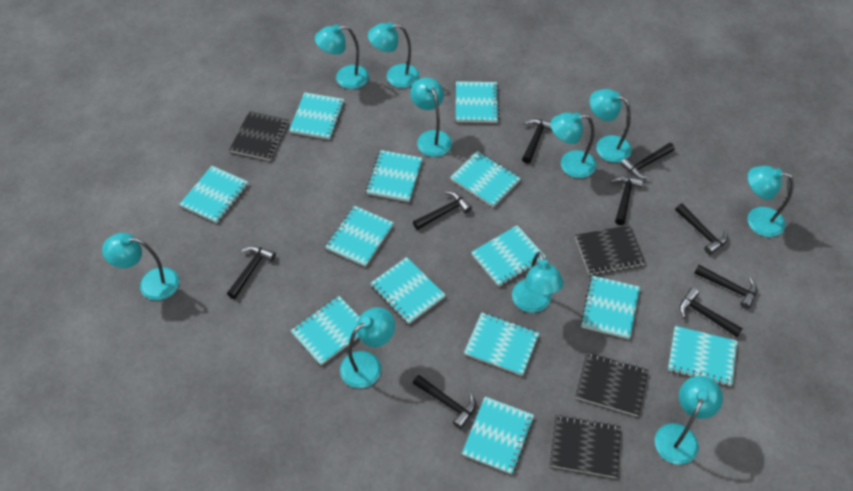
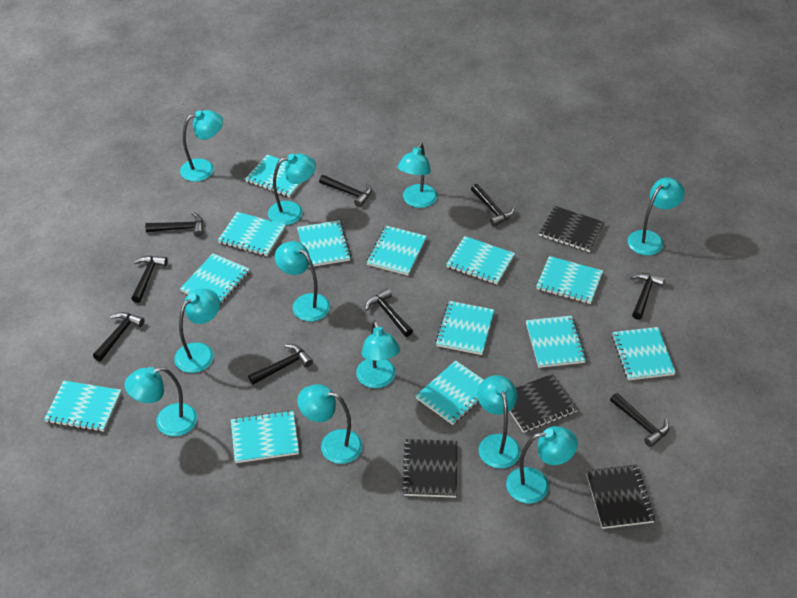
turquoise lamp: [102,233,179,300] [315,24,369,89] [340,307,395,388] [368,22,420,88] [410,78,452,157] [512,252,564,313] [550,112,596,178] [589,89,632,163] [655,376,723,465] [748,166,794,237] = 10 -> [125,367,198,436] [174,289,220,373] [180,110,223,182] [268,154,316,225] [275,241,330,321] [297,384,363,464] [356,320,400,388] [398,143,437,208] [477,375,521,469] [506,426,578,504] [628,177,685,255] = 11

